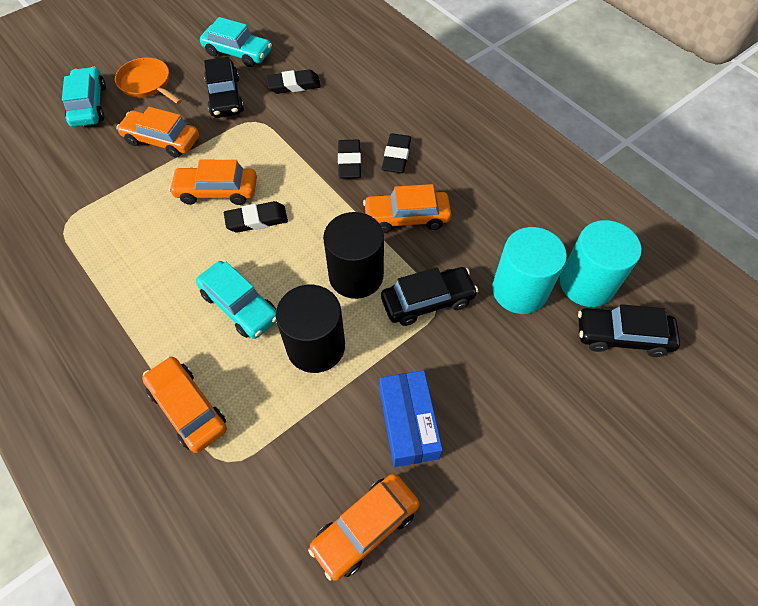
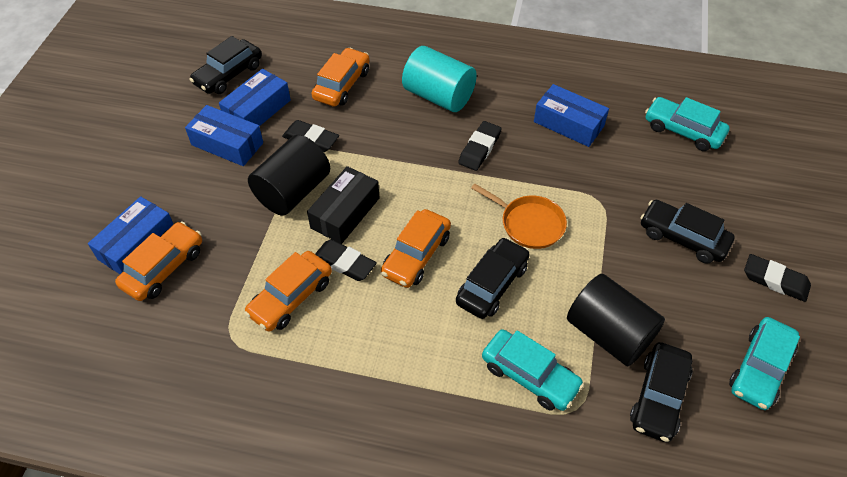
black box: none = 0 -> [307,166,380,244] = 1
black car: [204,57,244,118] [381,267,478,326] [578,304,680,357] = 3 -> [189,36,262,94] [456,237,530,319] [630,342,693,442] [641,200,735,264] = 4
blue box: [379,370,443,467] = 1 -> [88,196,174,274] [185,105,263,166] [219,69,291,126] [534,84,609,147] = 4
orange car: [116,107,199,158] [142,356,227,453] [169,160,257,205] [308,474,419,581] [363,184,451,233] = 5 -> [115,222,202,301] [244,251,332,332] [311,48,370,107] [381,209,451,288] = 4
turquoise cylinder: [492,227,567,314] [560,220,641,307] = 2 -> [402,46,477,112] = 1

